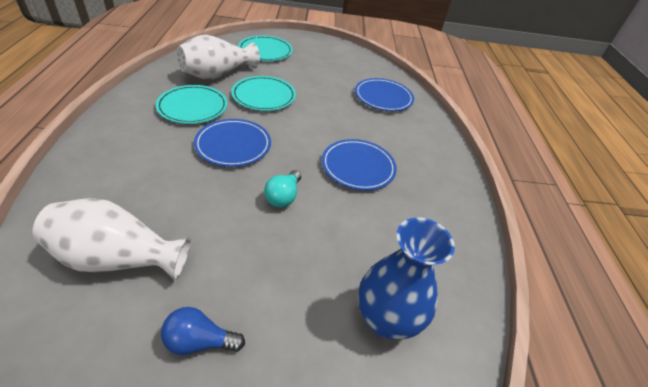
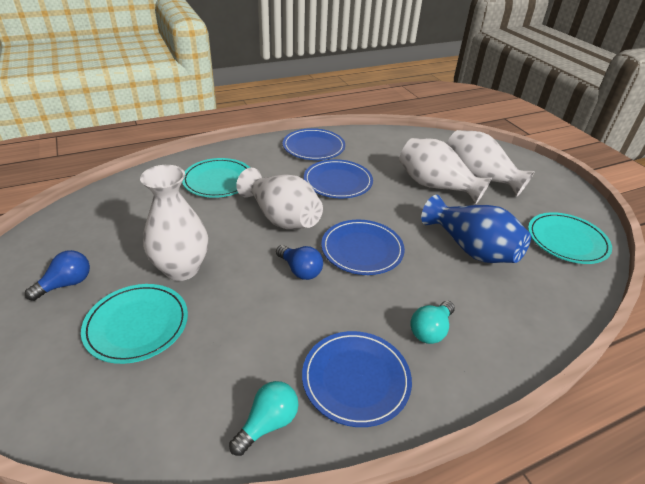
blue light bulb: [161,307,245,355] = 1 -> [25,250,90,301] [276,245,323,280] = 2
blue plate: [194,119,271,167] [322,139,397,190] [355,78,414,111] = 3 -> [283,128,345,160] [302,331,412,427] [304,159,373,198] [321,220,405,275] = 4
turquoise light bulb: [264,170,301,208] = 1 -> [229,381,298,456] [410,301,455,344] = 2
white vase: [32,198,191,281] [177,35,260,80] = 2 -> [140,165,208,281] [236,168,323,229] [399,138,492,204] [446,130,535,196] = 4

